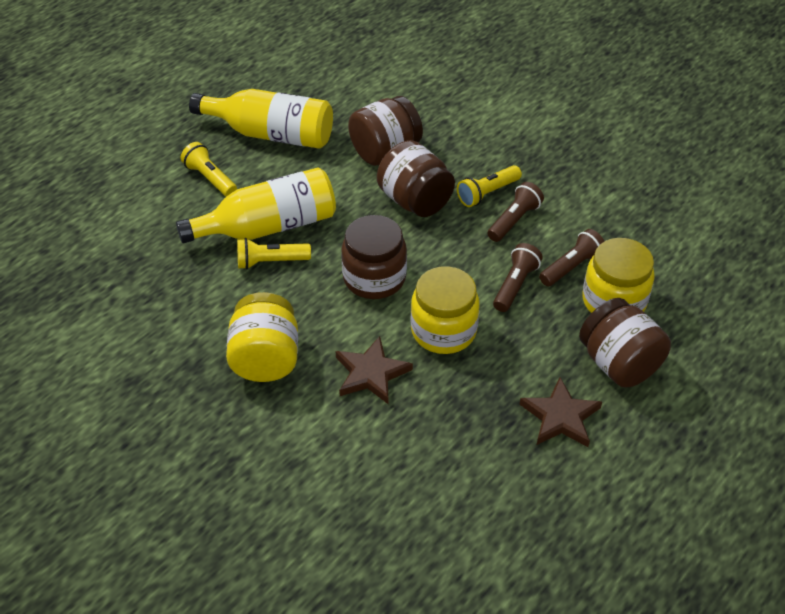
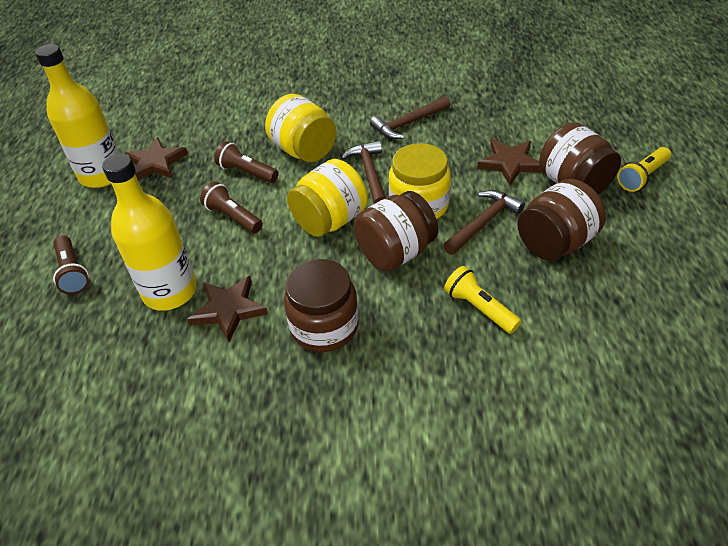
brown hammer: none = 0 -> [341,141,386,204] [370,96,450,139] [443,190,525,255] = 3
brown star: [336,336,413,404] [519,377,602,447] = 2 -> [124,137,188,180] [187,276,268,342] [477,139,542,185] = 3
yellow flashlight: [181,142,237,197] [237,238,311,269] [457,165,522,207] = 3 -> [444,266,521,334] [617,147,671,192] = 2

